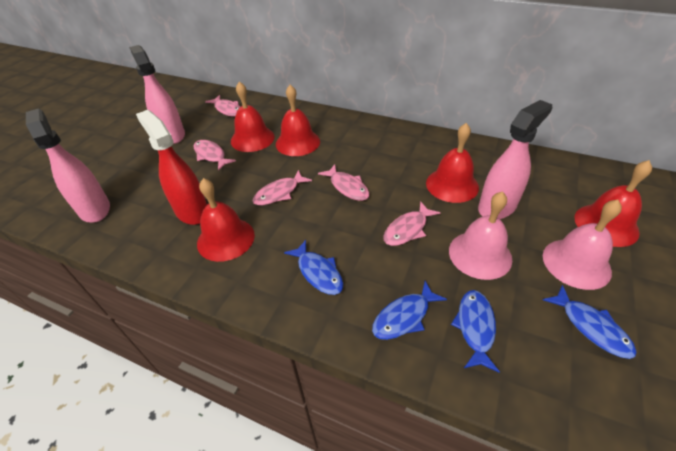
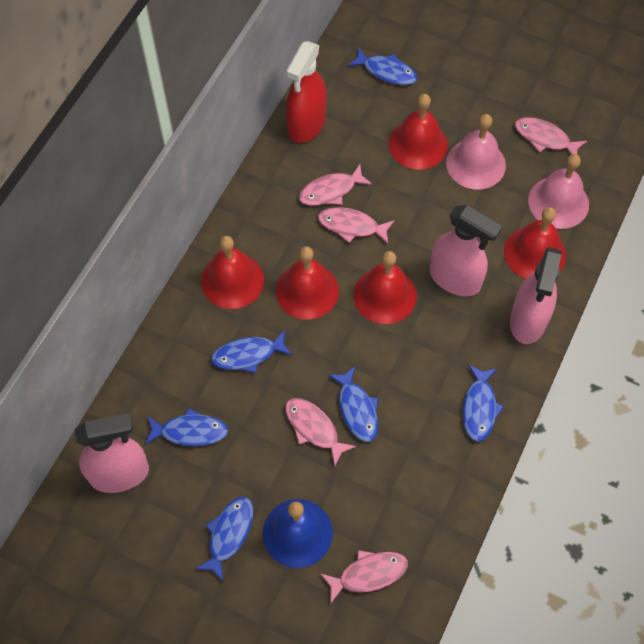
blue bell: none = 0 -> [263,499,333,568] = 1
blue fish: [284,240,343,295] [372,281,447,340] [451,290,500,372] [543,285,637,359] = 4 -> [145,408,228,446] [196,497,253,582] [211,330,292,373] [328,366,378,442] [348,47,417,85] [463,365,504,442] = 6

